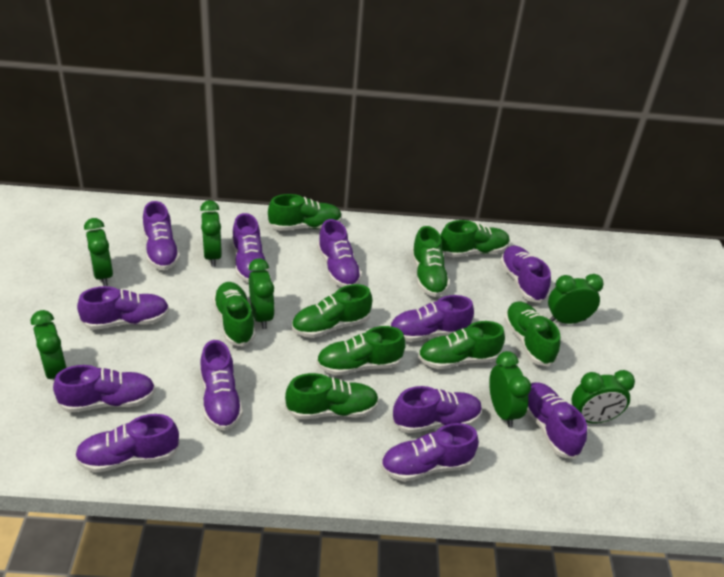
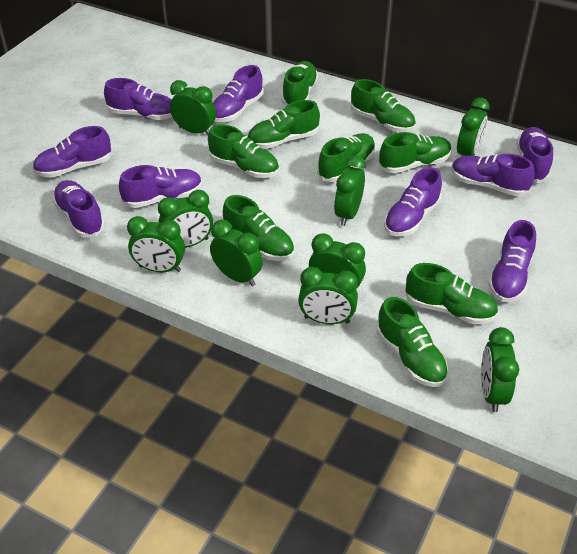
green clock: [31,310,67,379] [84,218,113,286] [200,200,222,267] [249,258,275,329] [489,351,531,427] [548,274,604,324] [572,370,635,423] = 7 -> [127,216,185,272] [158,190,213,248] [170,80,216,135] [210,220,263,286] [298,267,358,324] [309,233,366,289] [334,155,365,226] [457,98,490,156] [481,327,519,412] = 9
purple shoe: [53,365,156,413] [75,414,180,473] [77,286,170,330] [143,201,180,270] [200,340,243,431] [232,213,269,283] [317,219,362,287] [381,423,479,482] [390,295,474,342] [392,386,482,433] [500,246,551,303] [527,383,587,459] = 12 -> [33,126,112,178] [52,180,105,238] [104,78,172,120] [119,165,202,208] [213,65,264,122] [384,167,442,236] [451,154,534,196] [488,220,536,302] [517,127,553,183] = 9

